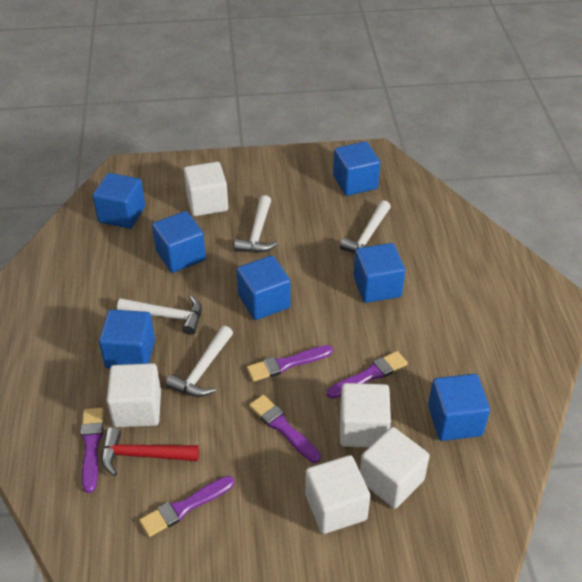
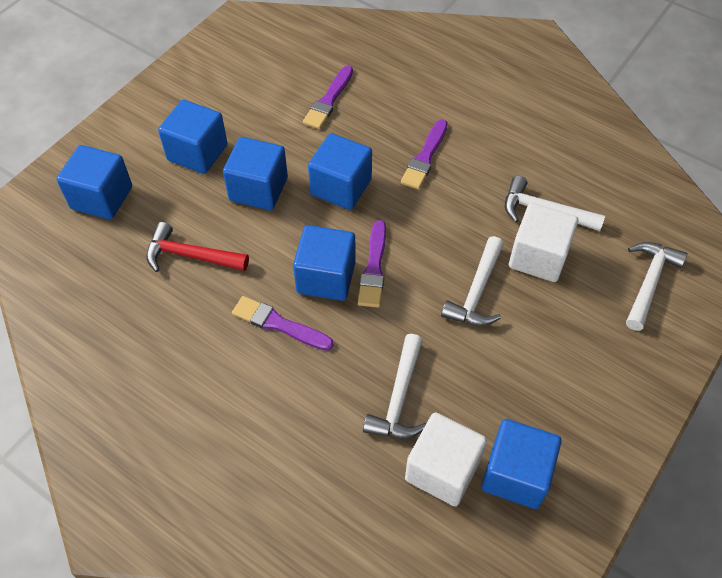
blue cube: [93,173,145,229] [99,309,155,369] [152,211,206,273] [236,255,291,320] [333,141,380,196] [353,243,405,303] [428,374,490,441] = 7 -> [57,145,132,220] [158,100,227,174] [223,137,288,210] [293,225,356,301] [308,133,372,210] [482,419,562,509] = 6
purple brush: [81,408,103,493] [139,476,234,537] [247,345,333,382] [249,395,321,463] [327,351,408,399] = 5 -> [232,296,334,351] [303,66,353,129] [358,220,386,308] [401,119,448,190] = 4
white cube: [107,363,161,427] [184,162,228,216] [305,455,370,534] [340,383,391,447] [360,427,430,509] = 5 -> [405,412,487,506] [509,203,579,282] = 2

